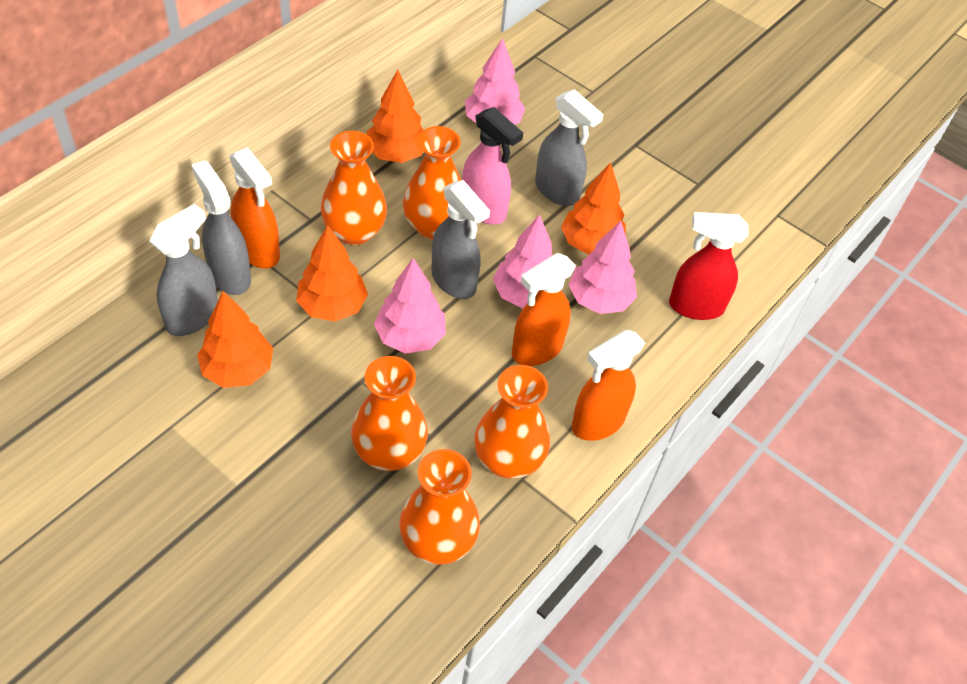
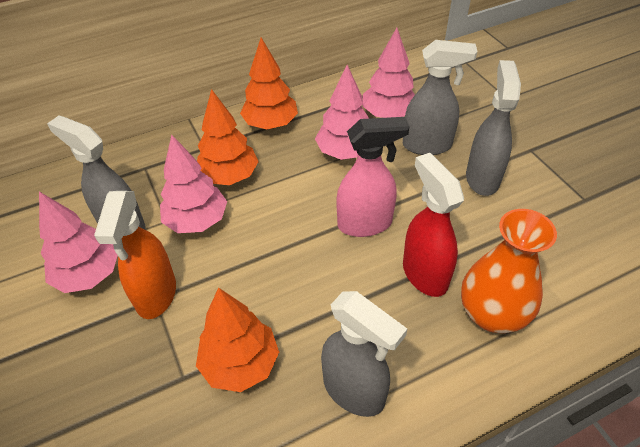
orange spray bottle: [229,147,280,268] [512,253,576,366] [572,330,645,441] = 3 -> [94,191,176,319] = 1
orange tree: [197,291,273,388] [296,225,368,322] [367,70,423,163] [561,163,626,255] = 4 -> [196,288,279,392] [197,89,259,185] [240,38,298,129] = 3
orange vase: [321,131,387,245] [351,356,428,471] [399,449,480,565] [403,126,461,240] [474,365,550,479] = 5 -> [461,209,557,333] = 1

